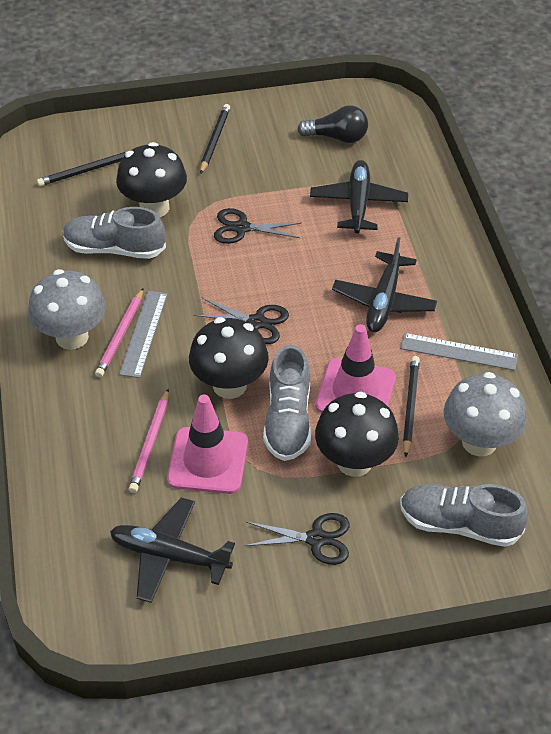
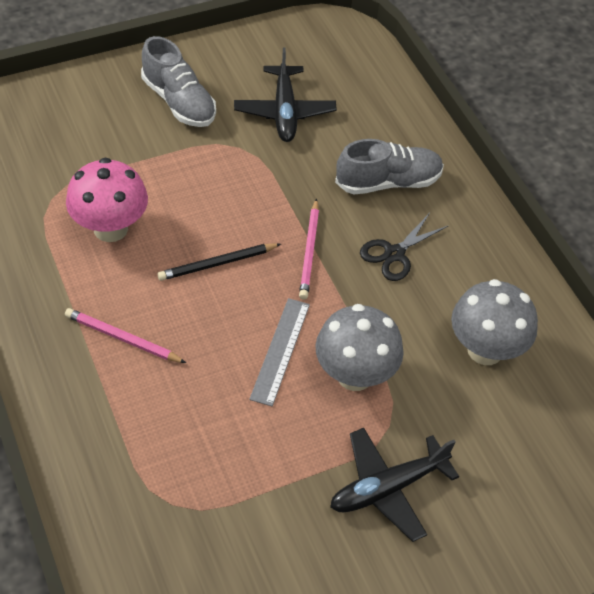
black light bulb: [297,105,368,143] = 1 -> none = 0
black mushroom: [116,142,187,217] [189,317,269,399] [315,392,399,477] = 3 -> none = 0
black pencil: [37,152,126,186] [200,104,230,174] [403,356,420,457] = 3 -> [158,243,281,281] = 1
black plane: [110,497,235,603] [310,160,408,234] [332,237,437,332] = 3 -> [234,47,337,142] [330,428,459,542] = 2
black scissors: [194,298,289,344] [214,208,301,244] [244,513,350,565] = 3 -> [360,213,449,281] = 1
grey ruler: [119,291,168,378] [400,333,518,370] = 2 -> [249,298,310,406] = 1
grey shoe: [63,207,166,259] [263,345,311,461] [400,484,528,547] = 3 -> [141,36,216,127] [335,139,444,194] = 2
pink mushroom: none = 0 -> [66,158,148,242] = 1
pink traffic cone: [167,395,248,494] [316,324,396,413] = 2 -> none = 0

